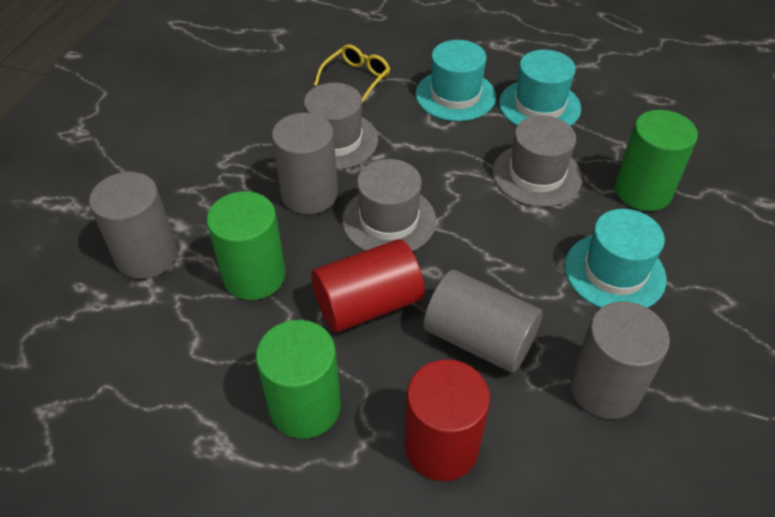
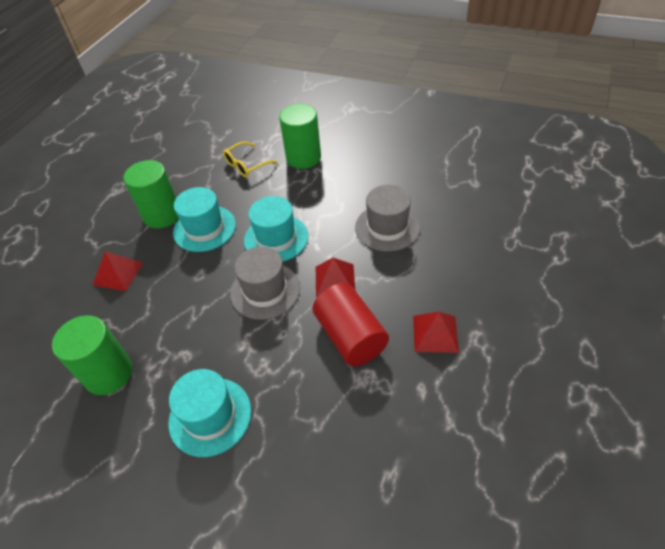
grey cylinder: [89,172,177,279] [272,113,338,214] [423,270,543,373] [570,301,670,419] = 4 -> none = 0
grey hat: [304,83,378,170] [342,159,436,251] [493,115,582,207] = 3 -> [230,247,300,320] [355,185,420,252] = 2
red cylinder: [311,239,424,333] [405,359,490,481] = 2 -> [312,283,389,366] = 1
red pyramid: none = 0 -> [93,251,143,291] [316,258,355,297] [413,312,459,353] = 3

